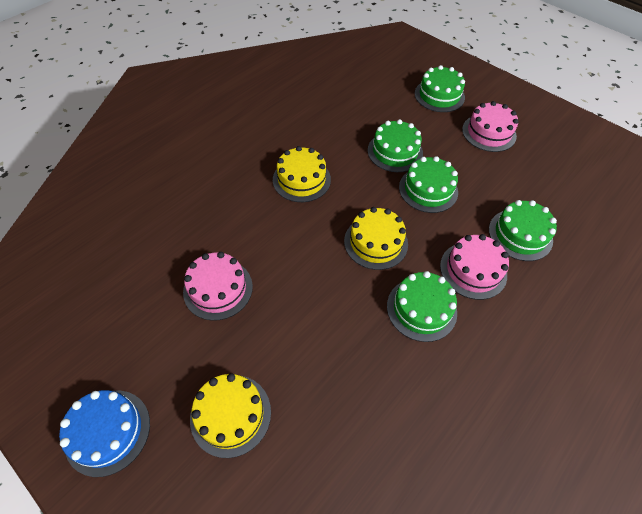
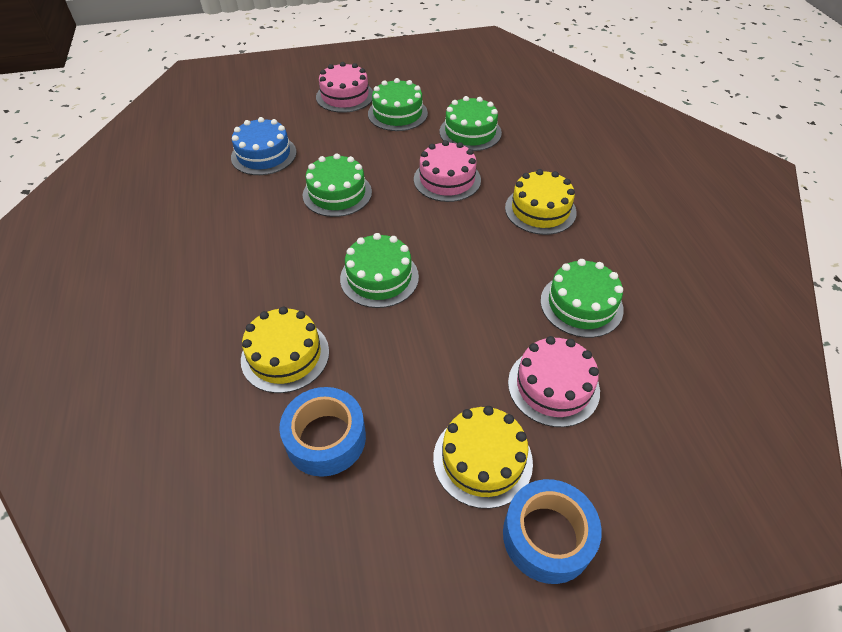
blue tape: none = 0 -> [279,387,366,477] [503,479,602,584] = 2

